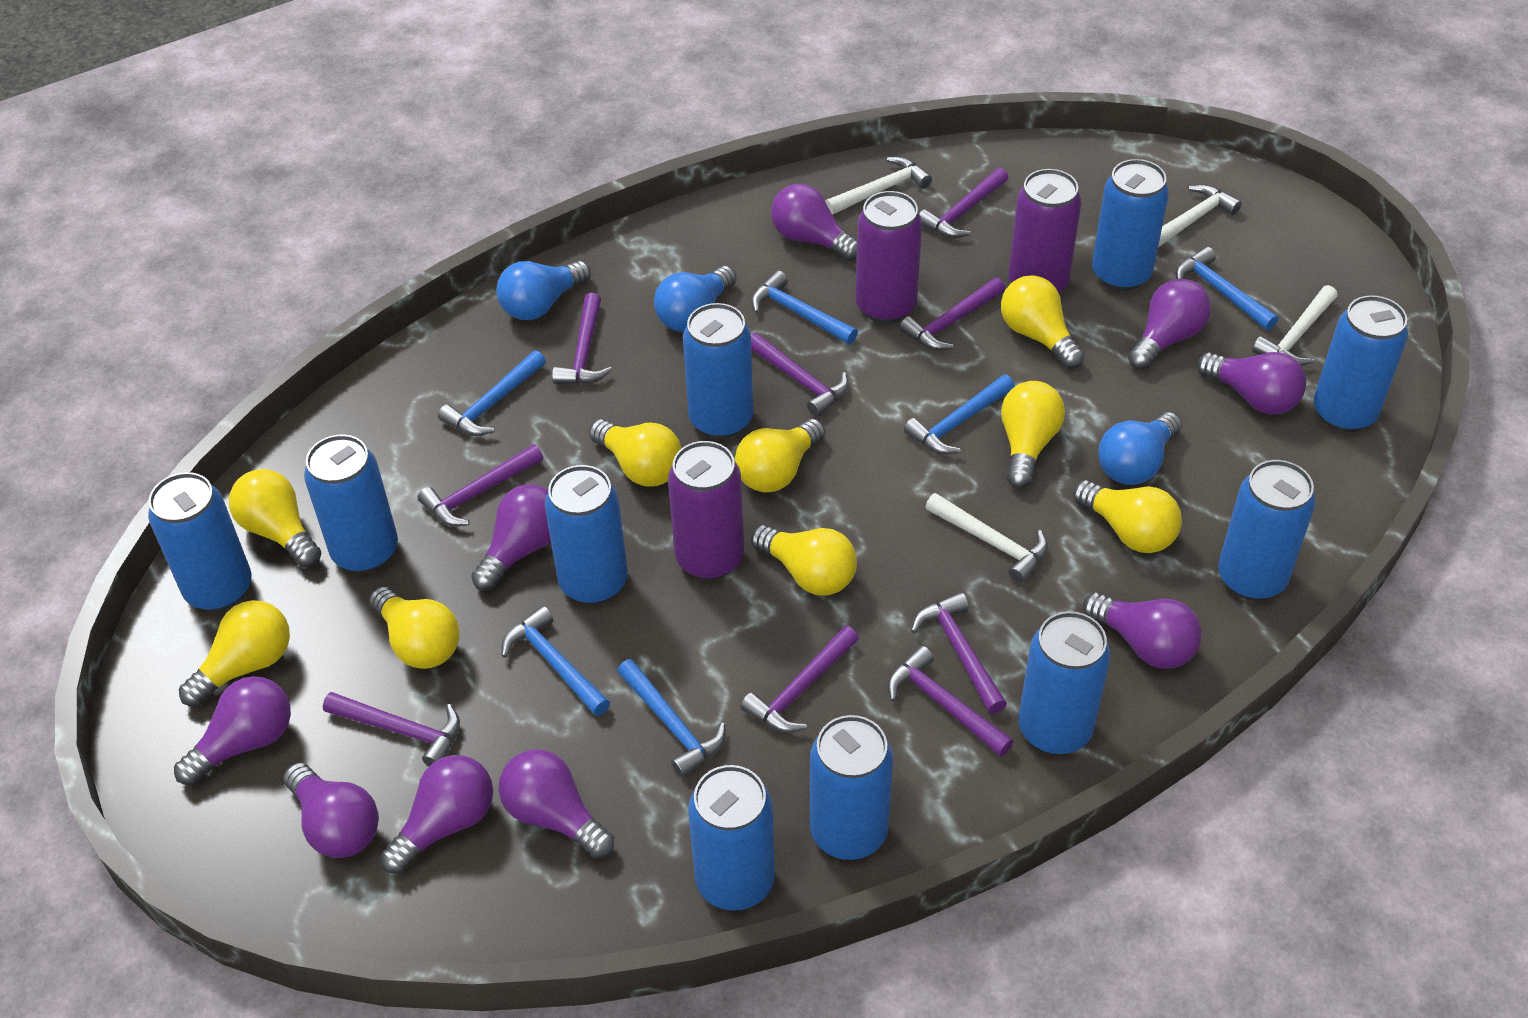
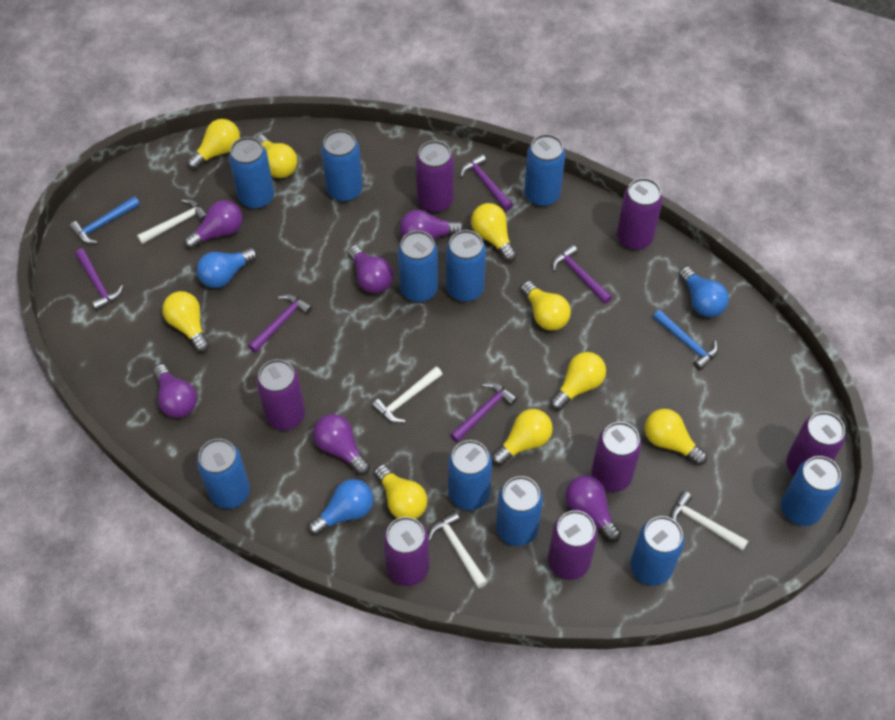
blue hammer: [438,350,546,436] [502,606,610,716] [617,659,726,778] [751,271,858,344] [904,375,1015,454] [1176,247,1278,330] = 6 -> [69,196,140,244] [653,310,718,371] = 2
purple can: [668,441,744,580] [856,191,922,323] [1008,169,1081,293] = 3 -> [256,359,305,430] [383,517,429,586] [416,140,454,213] [548,510,598,580] [591,422,642,492] [617,178,663,250] [786,412,845,476] = 7
purple hammer: [323,692,460,766] [418,444,543,526] [552,293,612,384] [741,626,859,733] [751,333,848,417] [887,646,1014,757] [899,278,1005,350] [911,592,1007,714] [919,168,1008,238] = 9 -> [75,249,123,311] [248,294,312,353] [450,383,517,443] [460,154,513,211] [552,244,612,304] = 5
purple light bulb: [174,676,291,785] [283,763,379,858] [380,755,493,874] [471,484,551,591] [499,749,614,859] [771,184,857,261] [1083,592,1202,669] [1128,279,1211,370] [1197,352,1306,415] = 9 -> [153,364,197,418] [184,200,243,249] [313,414,370,475] [347,245,393,293] [400,210,464,240] [566,475,621,542] = 6

